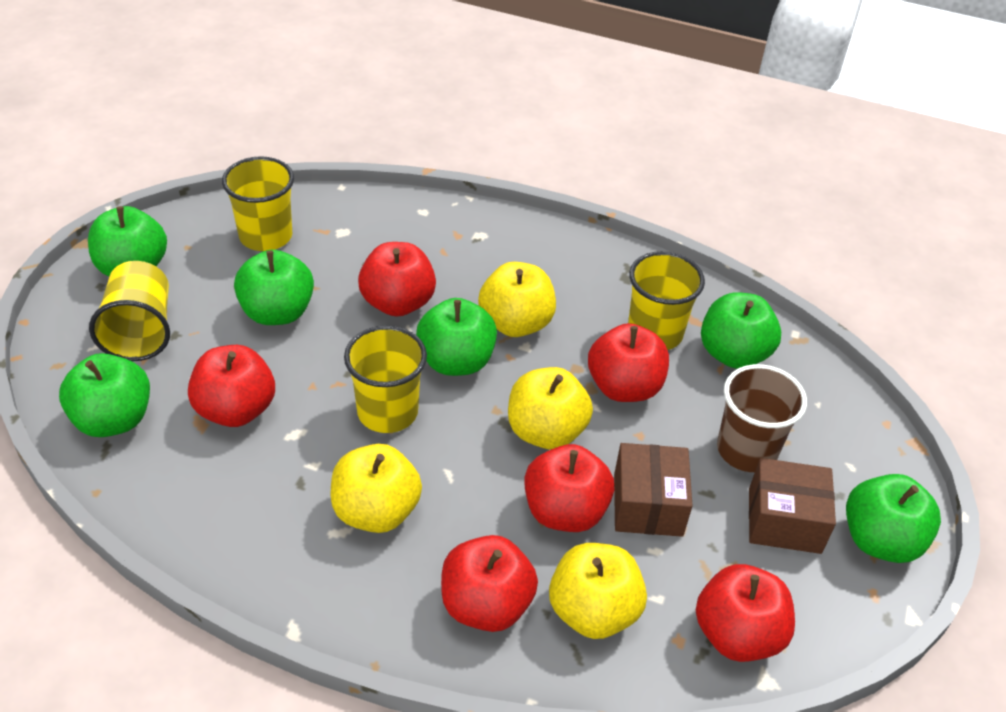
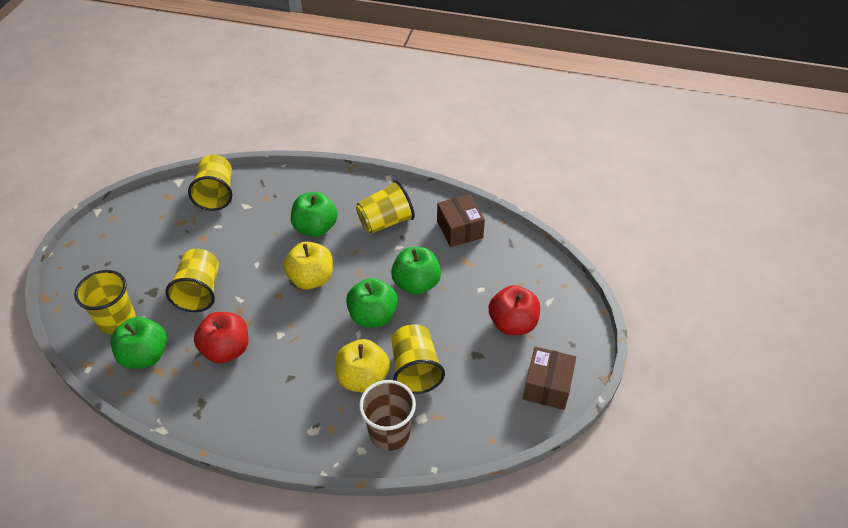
green apple: [59,353,150,437] [88,206,167,276] [234,250,314,325] [416,298,497,376] [701,292,781,369] [846,474,941,563] = 6 -> [110,317,167,369] [291,192,338,237] [346,278,398,327] [391,247,441,295] = 4
red apple: [188,345,275,427] [358,242,436,317] [441,535,538,632] [524,444,614,532] [588,323,669,402] [696,564,795,662] = 6 -> [194,312,249,364] [489,285,540,335] = 2
yellow apple: [331,444,422,533] [478,262,556,337] [508,367,593,449] [549,543,647,639] = 4 -> [283,242,333,289] [335,339,390,393] = 2
yellow cup: [89,261,170,361] [222,156,294,251] [344,326,427,433] [628,251,705,350] = 4 -> [74,270,136,335] [165,249,219,312] [188,155,232,211] [356,180,415,234] [392,324,445,394] = 5

